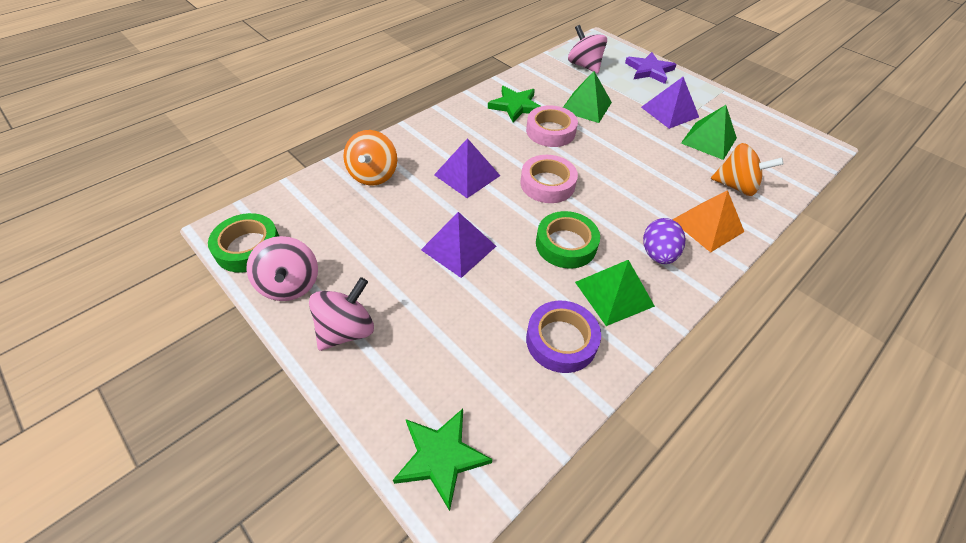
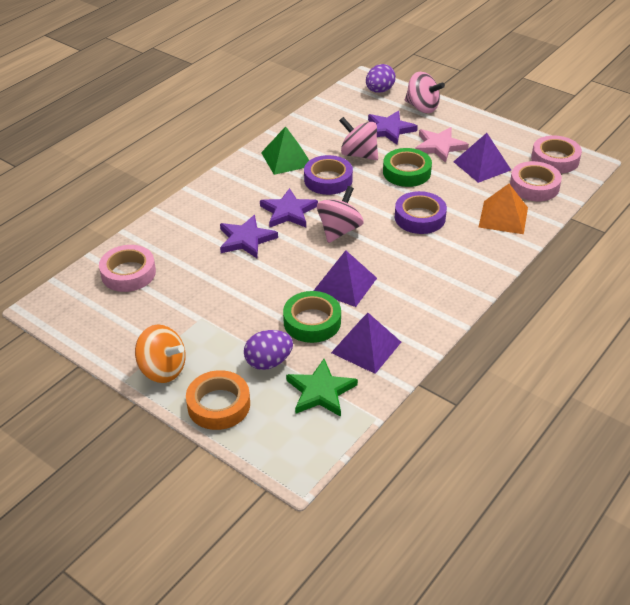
green pyramid: [563,71,612,123] [575,260,655,326] [681,105,737,160] = 3 -> [261,126,309,175] = 1
green star: [393,409,492,511] [488,86,541,123] = 2 -> [286,359,358,417] = 1
orange spinning top: [343,130,397,186] [711,143,783,196] = 2 -> [135,325,186,383] = 1
orange tape: none = 0 -> [186,370,250,430] = 1
pink star: none = 0 -> [415,127,469,163] = 1
pink tape: [521,155,578,203] [526,105,578,147] = 2 -> [99,245,156,292] [510,161,562,201] [531,135,582,173] = 3
purple egg: [643,218,685,264] = 1 -> [244,330,293,370] [366,64,396,93] = 2
purple star: [625,52,677,84] = 1 -> [220,215,278,258] [260,188,318,228] [368,111,418,145] = 3
purple tape: [526,301,601,373] = 1 -> [304,155,353,195] [395,191,447,234] = 2

